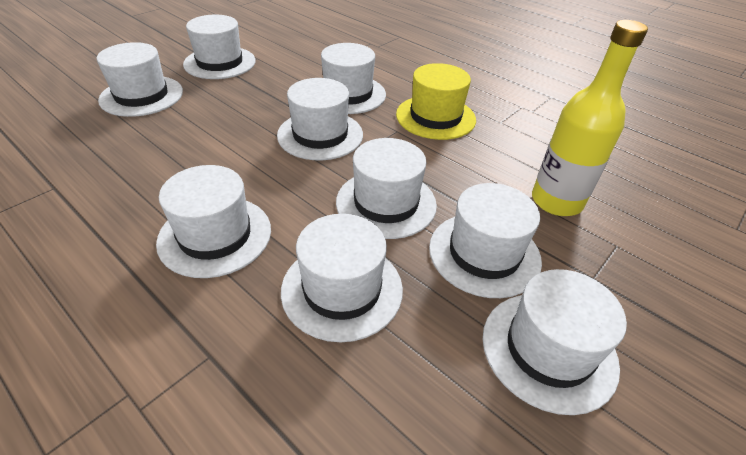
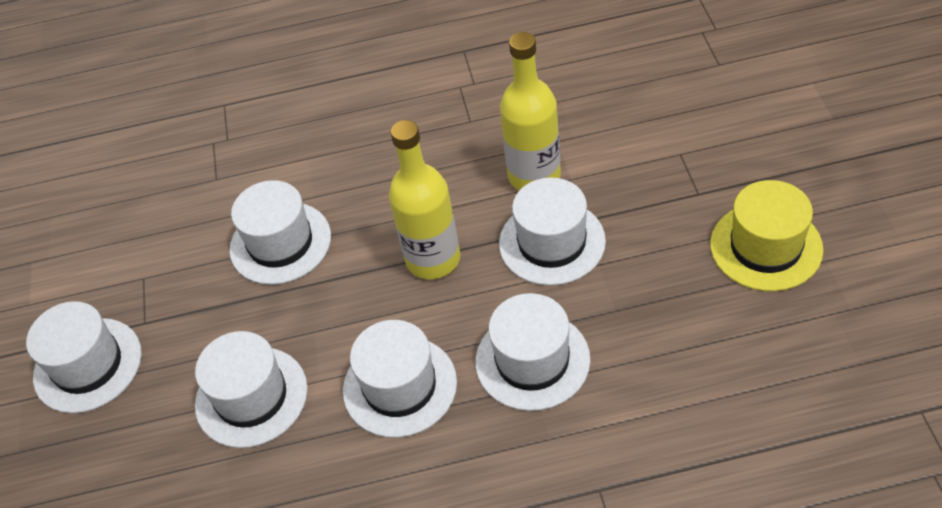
white hat: [97,42,183,117] [156,165,271,278] [183,15,256,79] [277,78,363,160] [281,214,403,342] [321,43,386,114] [336,138,437,239] [429,183,542,298] [483,269,627,415] = 9 -> [26,301,142,413] [195,331,308,448] [229,180,331,285] [343,320,457,438] [475,293,590,411] [499,178,606,286] = 6
yellow bottle: [532,20,648,216] = 1 -> [389,120,460,279] [500,32,561,190] = 2

